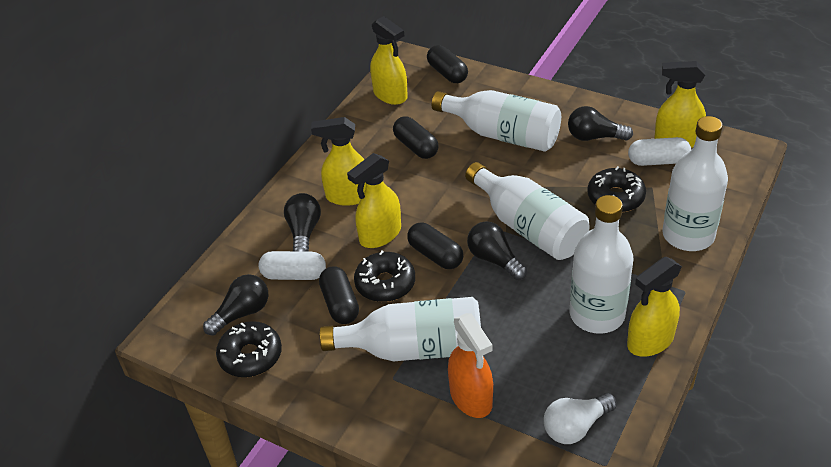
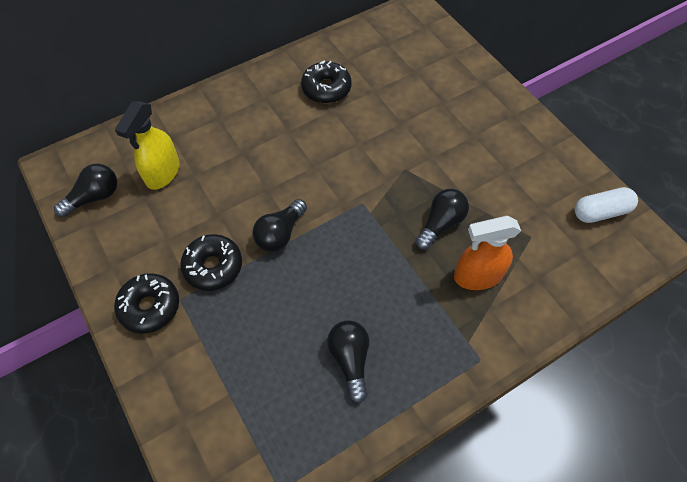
black capsule: [319,266,359,324] [393,117,439,159] [407,223,463,269] [427,45,468,83] = 4 -> none = 0
white bottle: [320,297,481,361] [432,90,561,152] [465,162,589,260] [570,195,633,334] [662,116,728,251] = 5 -> none = 0
white capsule: [259,251,326,280] [628,137,691,166] = 2 -> [575,187,638,223] = 1
white light bulb: [544,393,617,444] = 1 -> none = 0
yellow spray bottle: [311,117,366,206] [347,153,401,248] [370,16,408,105] [627,257,682,357] [654,61,706,148] = 5 -> [115,101,180,190] = 1

